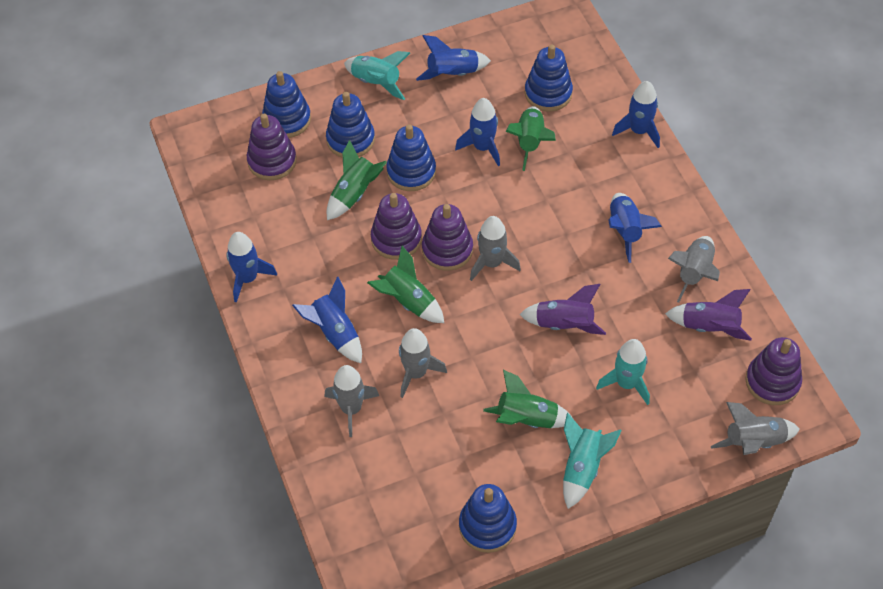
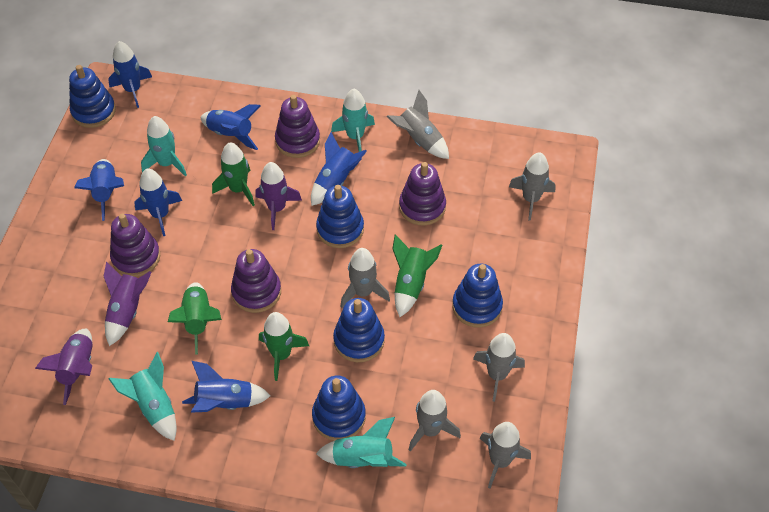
grey rocket: [325,365,379,437] [399,328,447,398] [470,216,521,281] [668,236,720,303] [711,402,800,455] = 5 -> [340,248,390,308] [387,90,449,159] [409,390,461,452] [473,333,525,402] [480,422,531,489] [509,152,556,221] = 6
purple rocket: [519,284,606,335] [665,289,752,341] = 2 -> [35,329,93,405] [103,261,152,346] [256,162,302,230] = 3
turquoise rocket: [344,51,410,100] [563,413,622,509] [596,339,650,405] = 3 -> [108,352,177,441] [141,116,187,177] [316,417,407,468] [331,89,375,152] = 4

